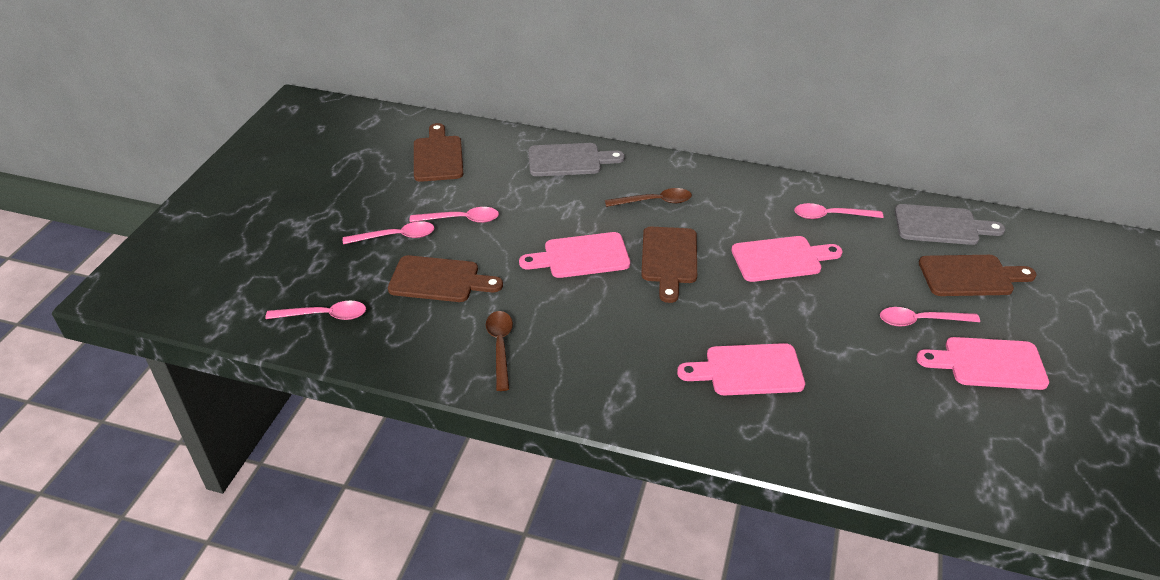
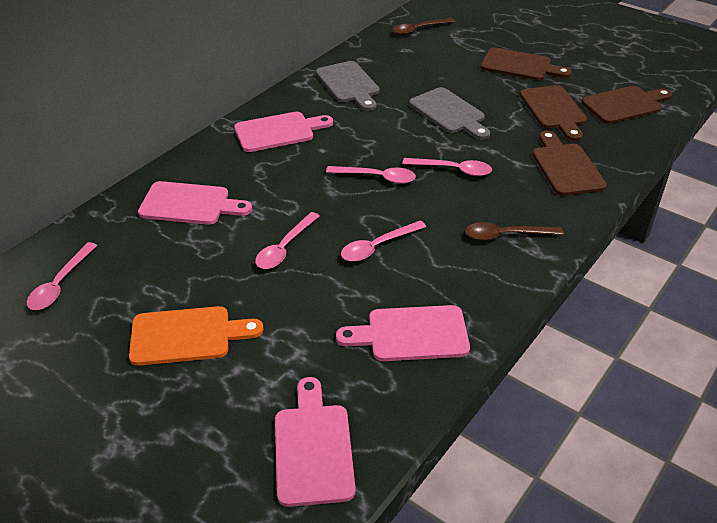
orange cutting board: none = 0 -> [129,306,264,366] = 1

